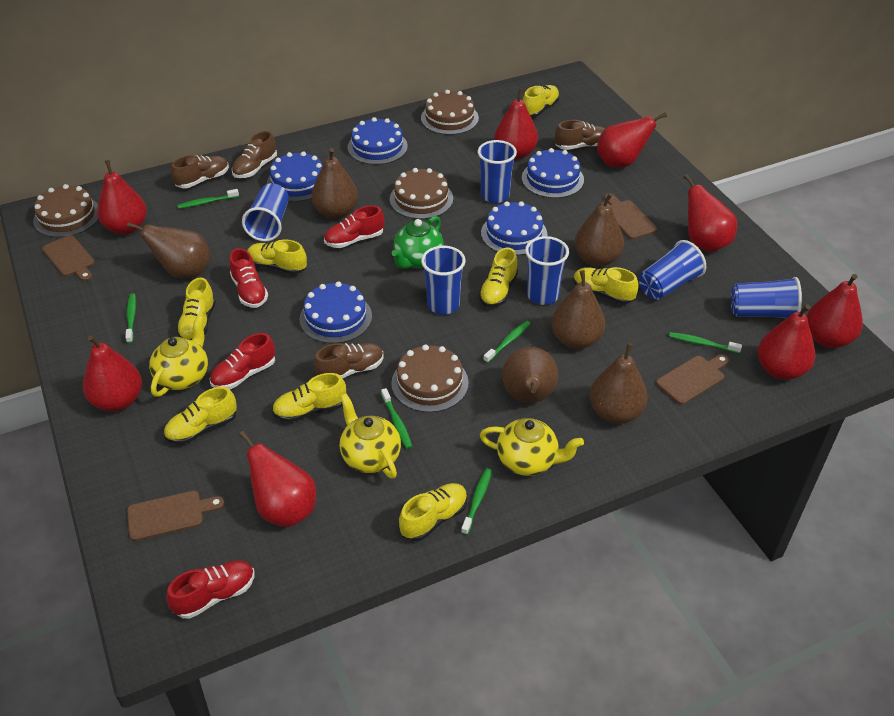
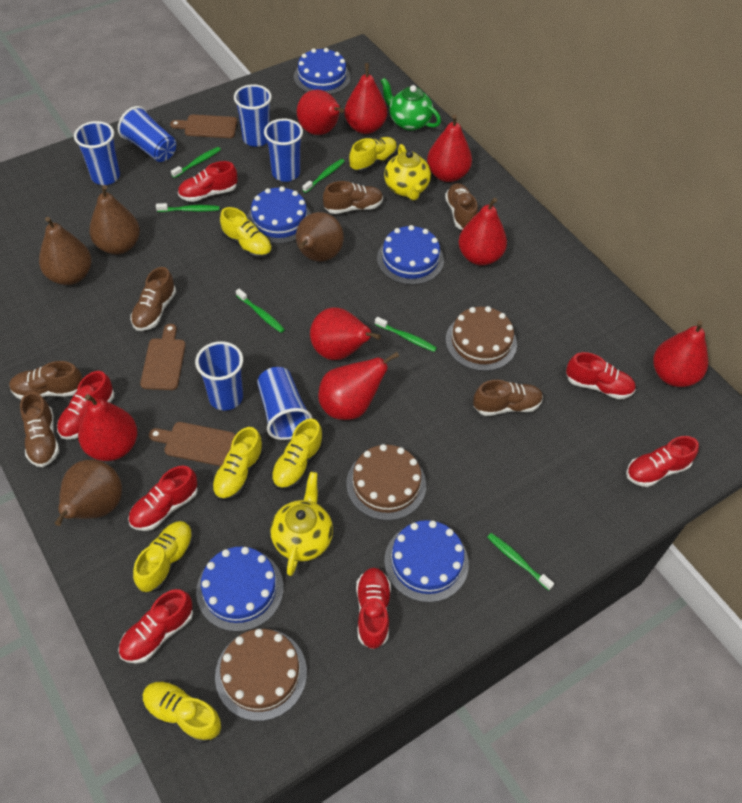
brown cake: [33,184,98,237] [390,168,453,219] [391,344,469,412] [421,90,479,135] = 4 -> [215,629,307,721] [346,444,426,521] [446,306,517,371] = 3
brown cutting board: [42,235,95,281] [127,491,225,541] [604,193,657,239] [656,354,729,405] = 4 -> [140,324,186,390] [149,422,235,466] [170,115,237,138] = 3
brown pear: [127,222,210,278] [311,148,358,219] [502,347,559,403] [552,270,605,349] [574,193,624,267] [589,343,648,424] = 6 -> [39,217,92,285] [55,460,122,526] [89,185,140,254] [296,212,344,261] = 4
brown shoe: [171,155,229,188] [232,131,277,178] [314,343,384,379] [555,120,606,150] = 4 -> [9,361,83,399] [20,392,59,467] [131,267,176,331] [323,181,383,214] [445,183,478,230] [473,380,543,416] = 6
red shoe: [166,561,255,619] [210,333,275,389] [229,248,268,308] [324,205,384,248] = 4 -> [57,371,114,439] [118,589,193,664] [128,466,198,531] [178,161,237,202] [356,568,391,649] [566,352,636,399] [626,436,699,487] = 7
yellow shoe: [164,387,237,444] [176,278,216,340] [247,240,307,275] [272,373,346,422] [399,483,467,541] [479,248,518,307] [523,85,560,117] [573,267,639,304] = 8 -> [133,521,194,592] [143,681,221,743] [212,427,264,501] [220,207,272,258] [271,419,323,490] [349,137,397,172] = 6
yellow teapot: [149,315,208,397] [340,393,401,479] [480,418,584,476] = 3 -> [270,472,333,576] [384,144,431,200] = 2

